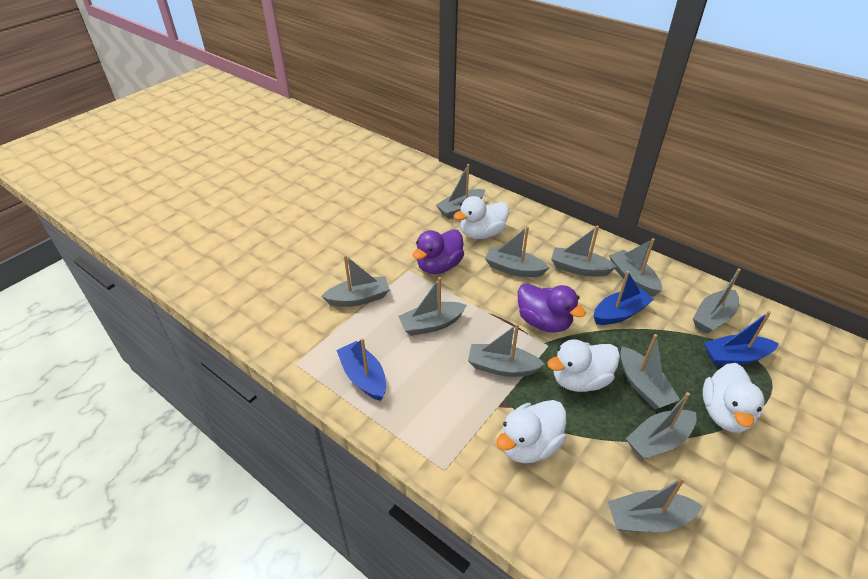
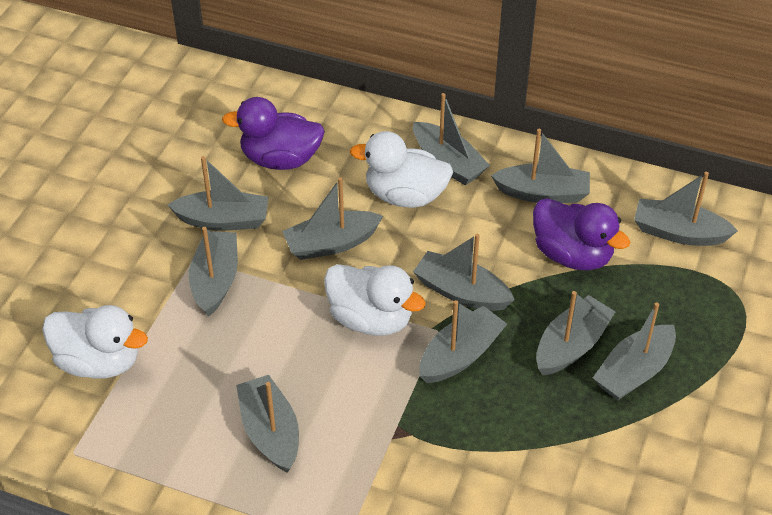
blue boat: [336,338,386,401] [594,271,654,325] [704,311,779,365] = 3 -> none = 0
white duck: [454,196,509,239] [496,400,566,463] [547,339,620,392] [703,363,765,433] = 4 -> [42,305,148,379] [324,264,426,336] [350,131,453,208] = 3

